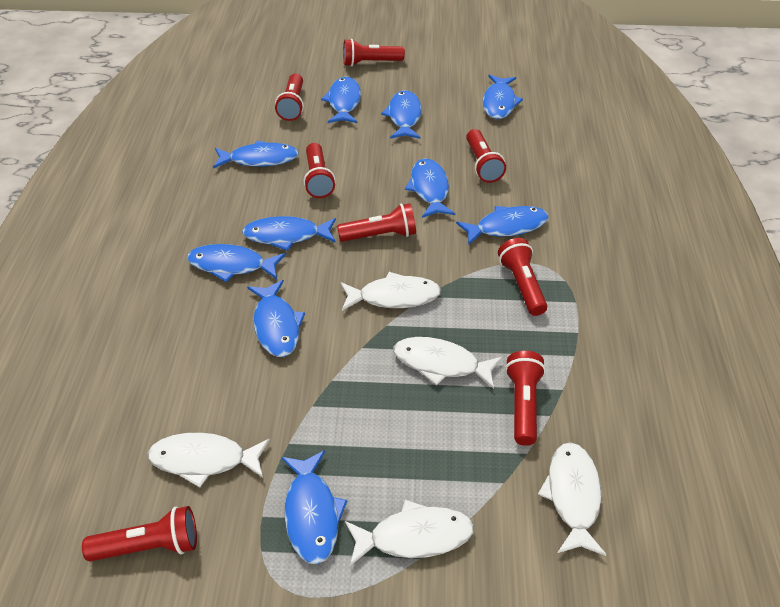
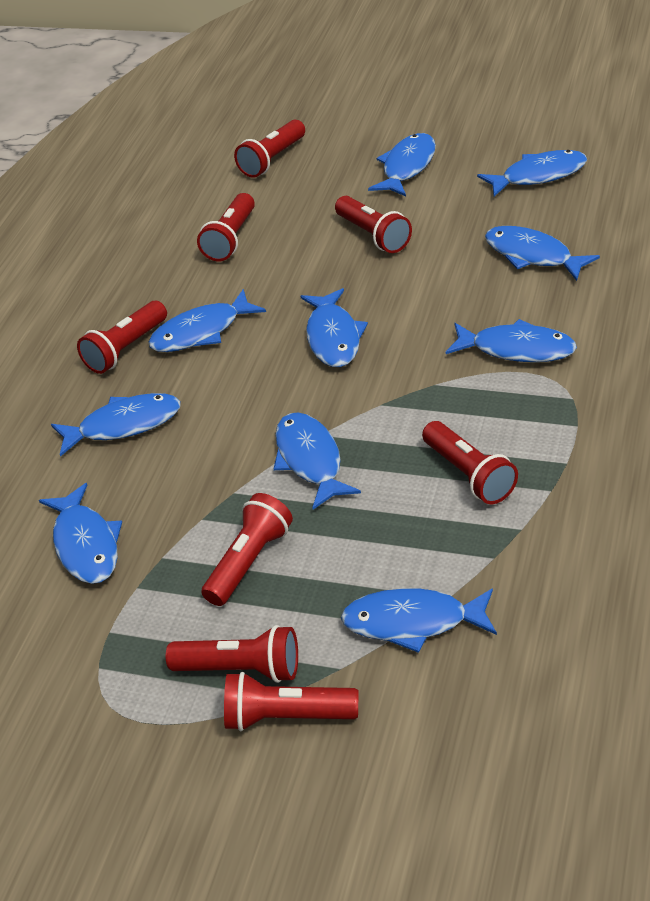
white fish: [148,433,270,488] [340,272,441,311] [345,500,474,566] [393,337,503,389] [538,442,607,556] = 5 -> none = 0

